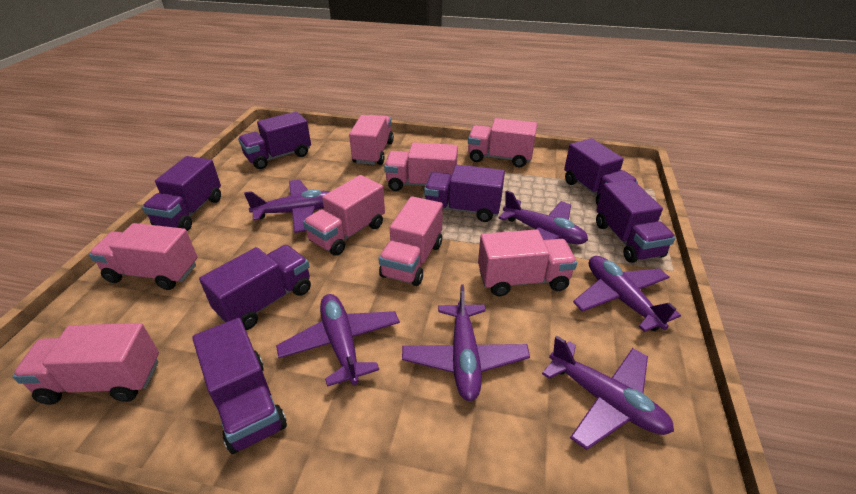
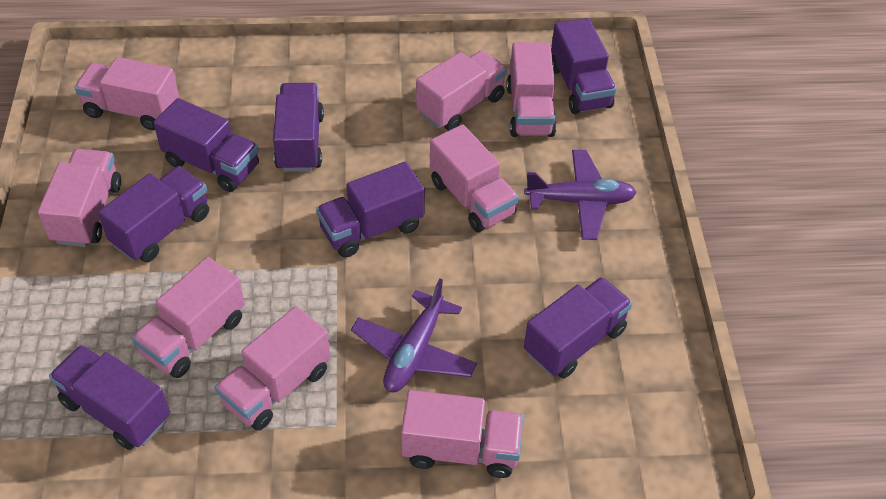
purple plane: [244,180,330,233] [276,294,400,387] [402,285,530,401] [499,191,588,244] [542,336,674,450] [573,256,681,332] = 6 -> [351,278,477,392] [524,150,637,240] = 2

